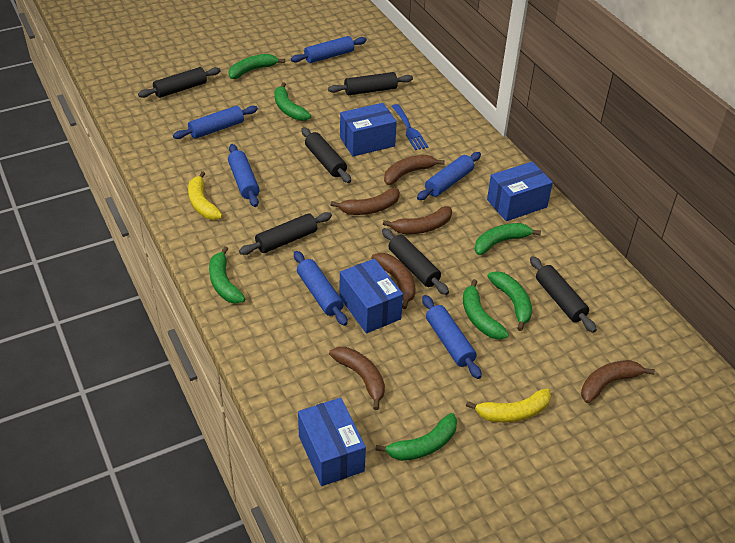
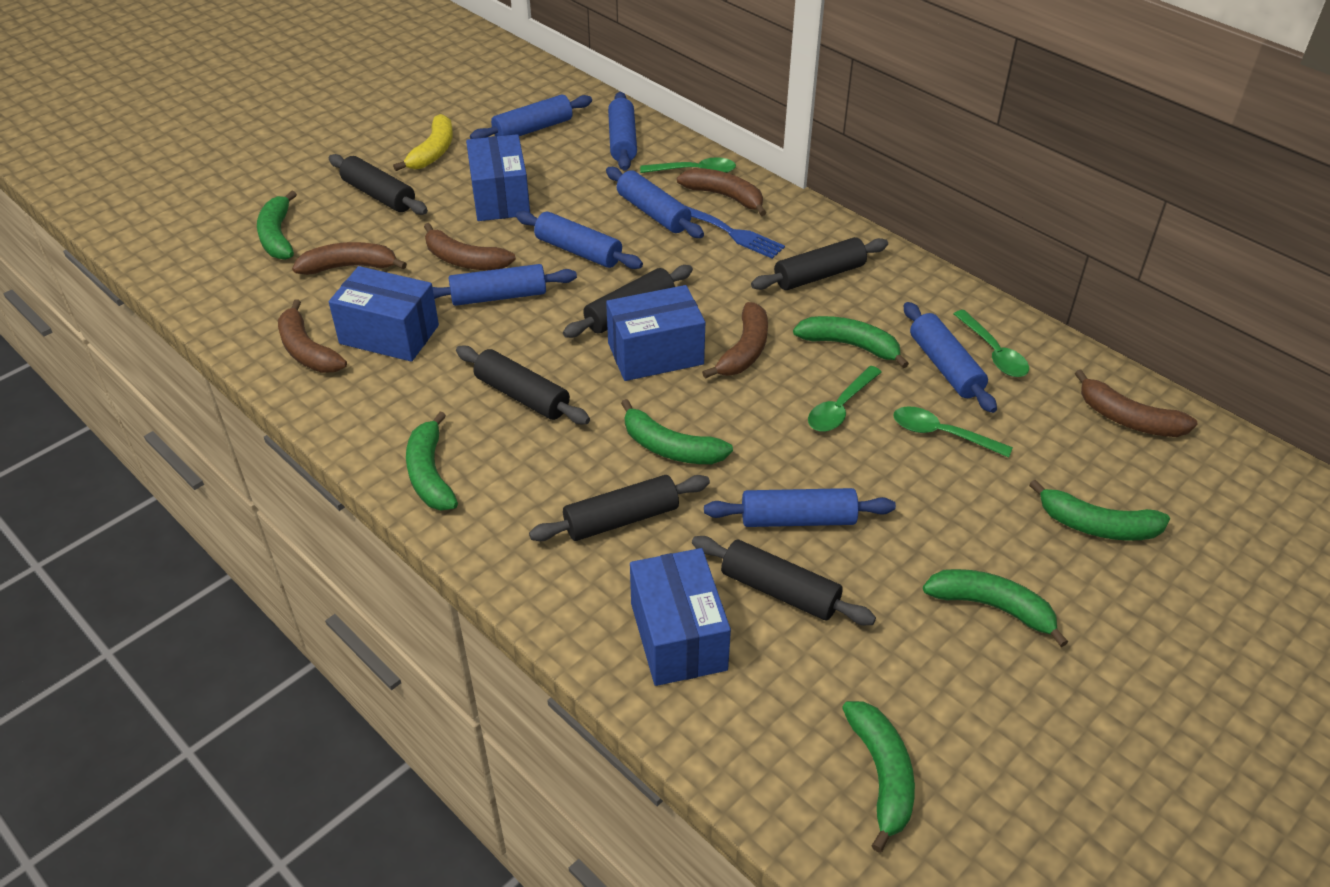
blue rolling pin: [173,106,258,139] [228,144,260,207] [291,36,367,63] [294,251,348,326] [417,152,481,200] [422,295,482,379] = 6 -> [432,264,577,306] [470,94,592,139] [516,211,643,269] [606,167,704,238] [608,92,637,171] [704,488,896,527] [904,302,997,413] = 7
green spoon: none = 0 -> [640,157,736,173] [808,366,882,432] [893,406,1013,458] [954,310,1029,377] = 4
yellow banana: [188,171,223,220] [466,388,551,423] = 2 -> [393,114,453,171] = 1

